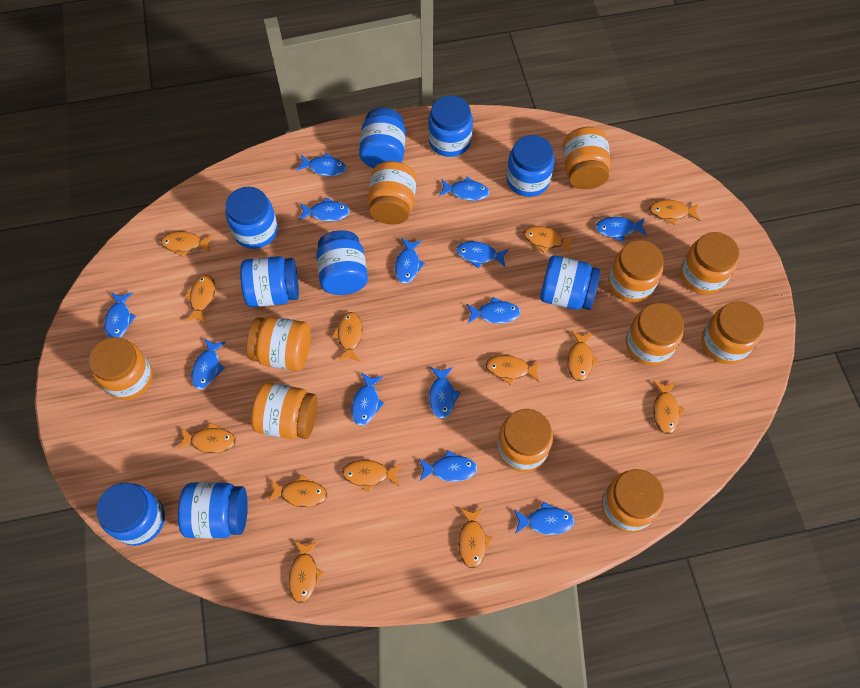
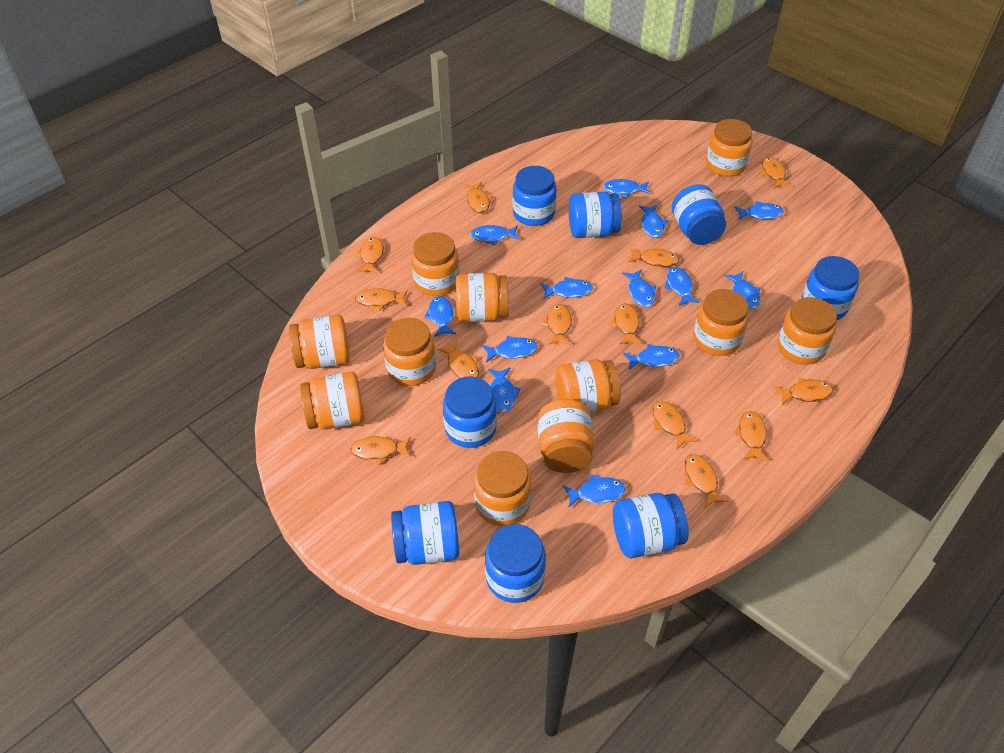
blue jar: [96,483,165,546] [178,482,248,538] [226,187,278,249] [240,256,299,307] [316,230,368,295] [359,108,406,168] [428,96,473,157] [506,135,554,197] [540,255,601,310] = 9 -> [391,501,459,565] [443,376,497,448] [485,524,546,603] [513,166,557,226] [569,192,622,238] [613,493,689,558] [672,184,726,245] [801,256,859,320] = 8

